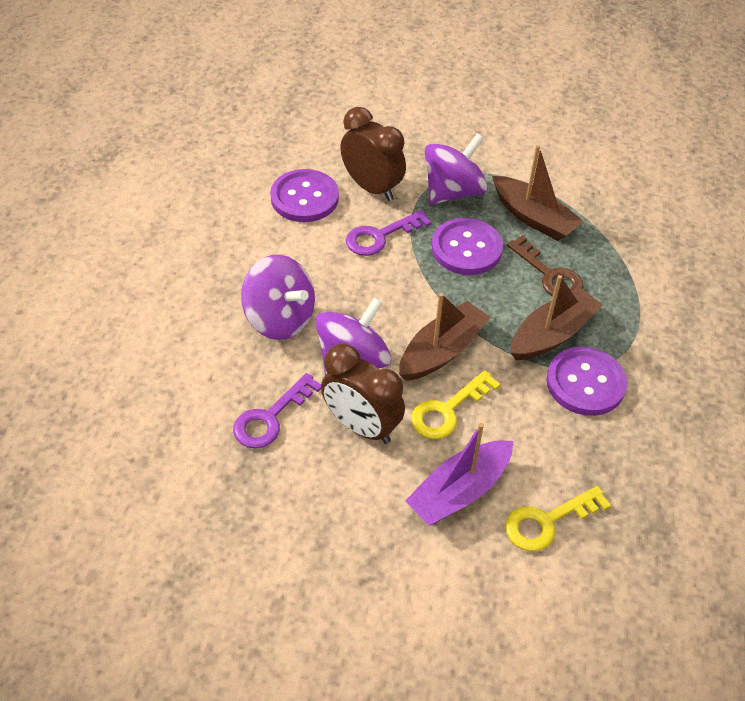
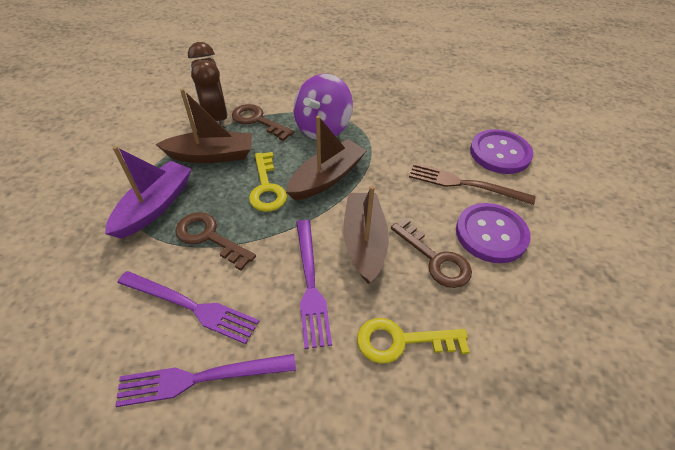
brown clock: [321,344,405,444] [340,107,406,201] = 2 -> [188,42,227,125] = 1
brown fork: none = 0 -> [409,163,535,205] = 1
brown key: [507,235,584,297] = 1 -> [175,212,256,270] [232,104,295,141] [391,218,472,288] = 3
purple button: [270,169,339,222] [432,218,503,275] [546,347,627,416] = 3 -> [456,203,531,263] [470,129,533,174] = 2
purple fork: none = 0 -> [115,354,296,407] [118,271,259,344] [296,220,332,349] = 3
purple key: [233,373,321,449] [346,210,431,256] = 2 -> none = 0
purple spinning top: [241,255,315,340] [315,297,391,375] [425,133,488,205] = 3 -> [294,74,353,140] = 1

